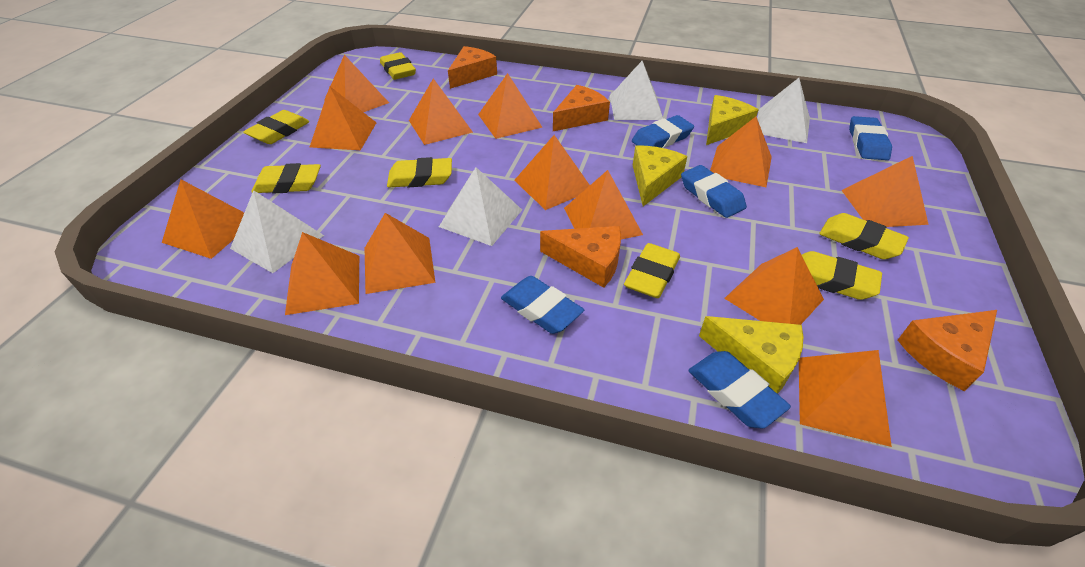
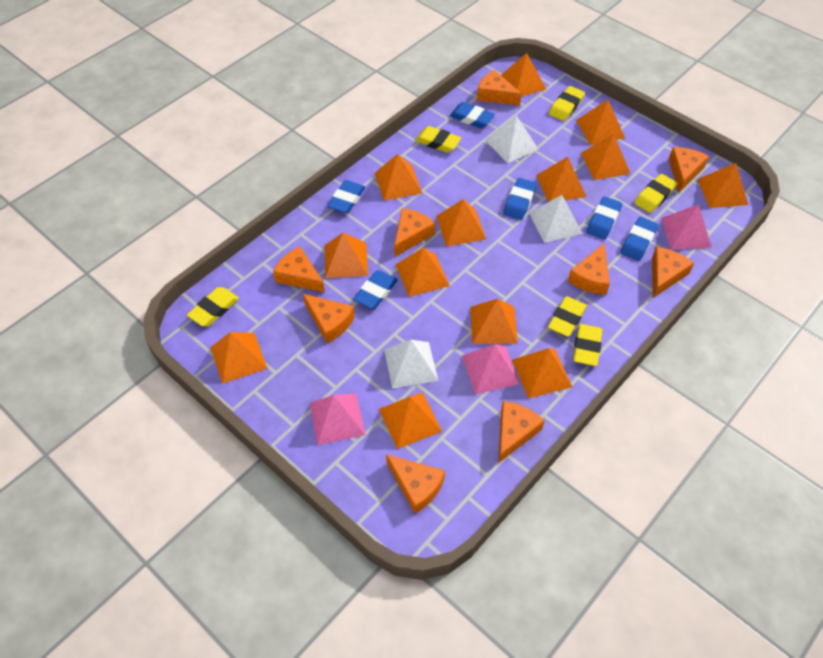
blue eraser: [501,276,584,334] [632,115,694,148] [681,165,747,218] [688,351,791,429] [849,116,892,160] = 5 -> [327,180,365,213] [353,270,398,309] [450,102,495,128] [503,178,537,220] [586,196,622,240] [620,217,659,261] = 6
orange cheese: [448,46,497,89] [540,226,621,288] [553,85,610,131] [898,310,997,391] = 4 -> [273,246,325,293] [303,294,355,343] [386,454,445,514] [394,208,435,257] [477,70,522,106] [498,401,545,463] [568,243,610,295] [652,247,694,298] [669,147,709,192] = 9
pink pyramid: none = 0 -> [310,394,365,445] [462,344,520,394] [661,204,712,250] = 3
white pyramid: [230,190,324,273] [439,167,522,246] [610,61,663,120] [757,78,810,143] = 4 -> [384,340,438,389] [486,116,538,163] [529,195,583,243] = 3
yellow cheese: [633,145,687,206] [699,316,803,394] [706,95,758,145] = 3 -> none = 0
yellow eraser: [243,110,309,144] [251,163,321,193] [380,52,416,80] [387,157,452,187] [624,243,680,298] [802,251,882,300] [819,213,909,259] = 7 -> [187,287,239,326] [415,126,461,153] [548,296,587,337] [549,86,585,121] [573,324,603,366] [634,174,677,213] = 6

